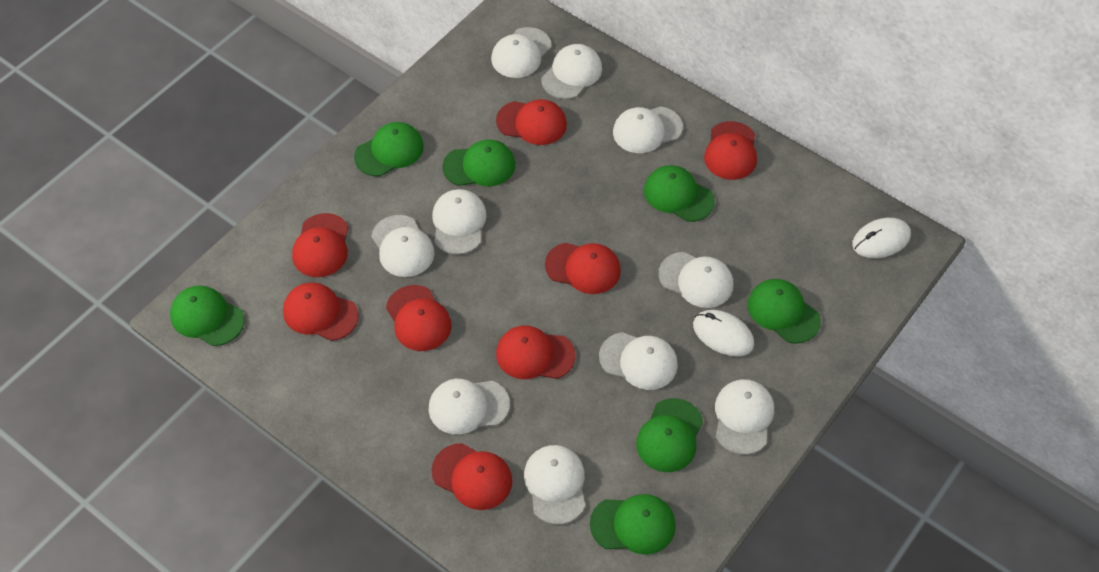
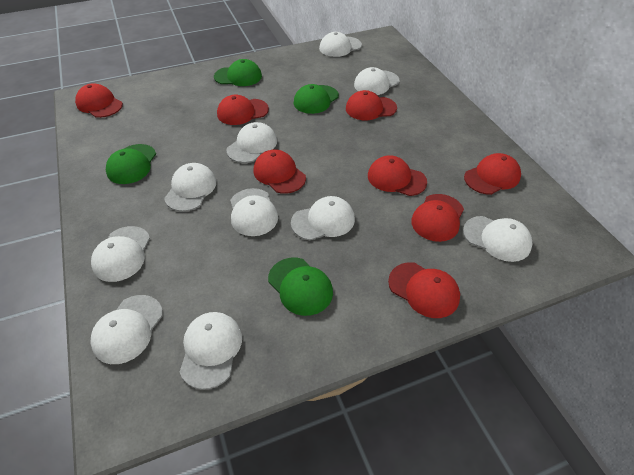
green cap: [170,285,245,346] [354,122,424,176] [442,140,515,186] [590,494,676,555] [636,398,703,472] [644,165,715,222] [748,279,821,344] = 7 -> [106,144,156,184] [214,59,262,86] [268,258,333,316] [294,84,339,114] = 4
white mouse: [693,310,754,357] [852,218,911,258] = 2 -> none = 0

